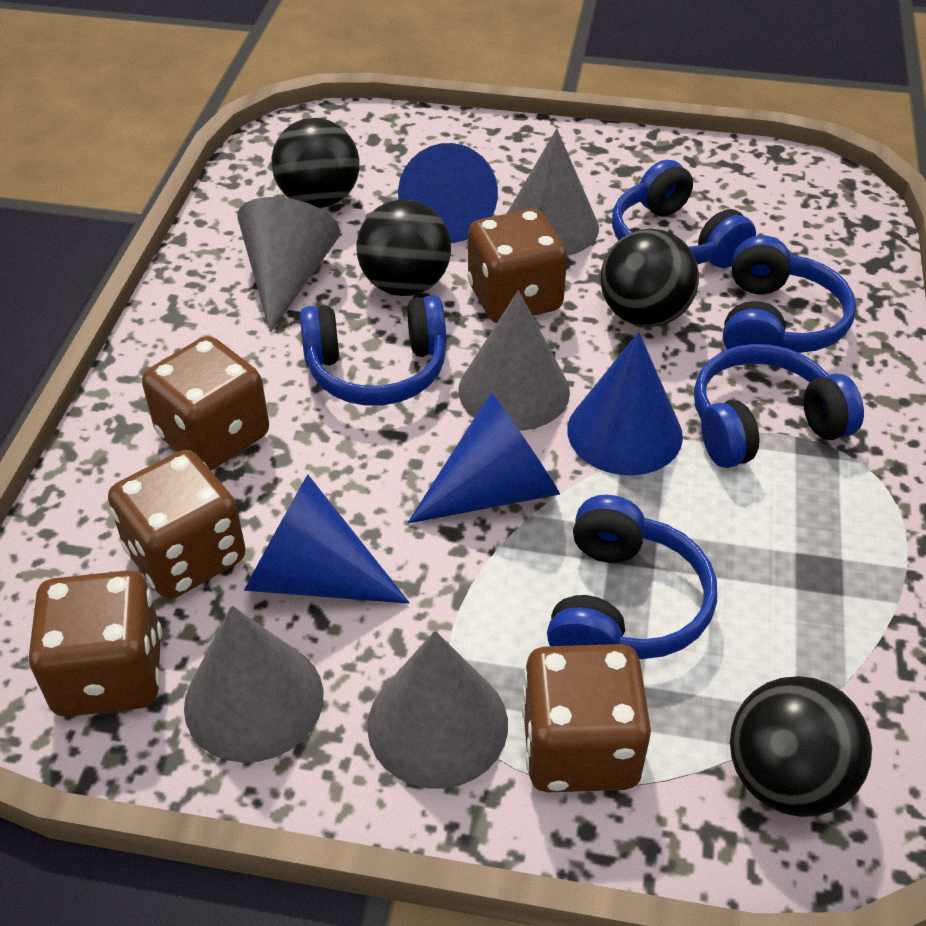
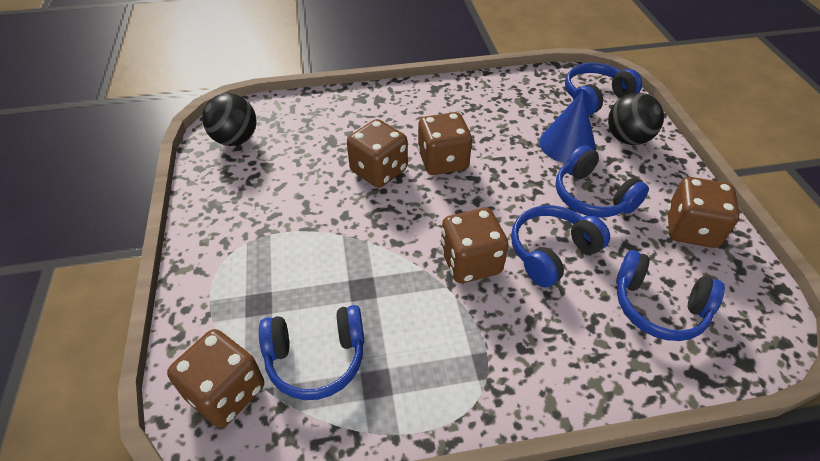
black ball: [271,118,360,208] [356,200,451,296] [601,229,699,327] [730,676,872,817] = 4 -> [202,93,256,146] [608,92,664,145] = 2
blue cone: [244,475,410,604] [398,143,498,243] [407,393,560,523] [567,332,683,475] = 4 -> [539,91,596,163] = 1
grey cone: [184,605,323,763] [238,197,340,332] [367,631,508,789] [459,290,570,431] [507,129,599,256] = 5 -> none = 0

